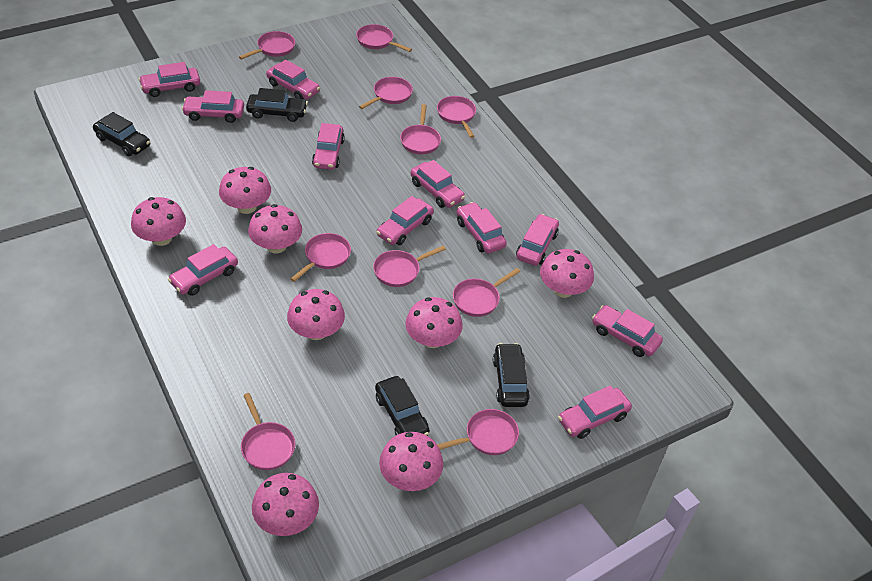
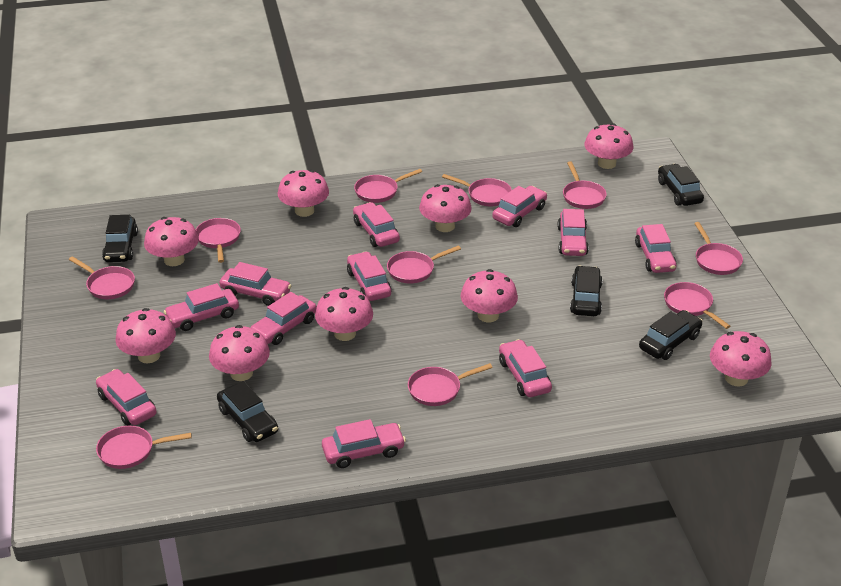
black car: [93,112,150,156] [246,88,308,122] [375,376,430,436] [493,343,530,407] = 4 -> [102,215,138,262] [217,381,278,442] [570,266,603,316] [639,310,703,360] [658,164,704,206] = 5
pink mushroom: [131,197,186,246] [219,167,271,214] [248,204,302,253] [252,473,319,536] [287,289,345,340] [379,432,443,491] [405,297,463,348] [540,249,594,298] = 8 -> [116,308,176,364] [144,217,199,266] [209,325,270,381] [278,170,329,217] [315,287,373,341] [419,184,472,232] [461,269,518,323] [584,123,633,169] [710,331,772,387] = 9

